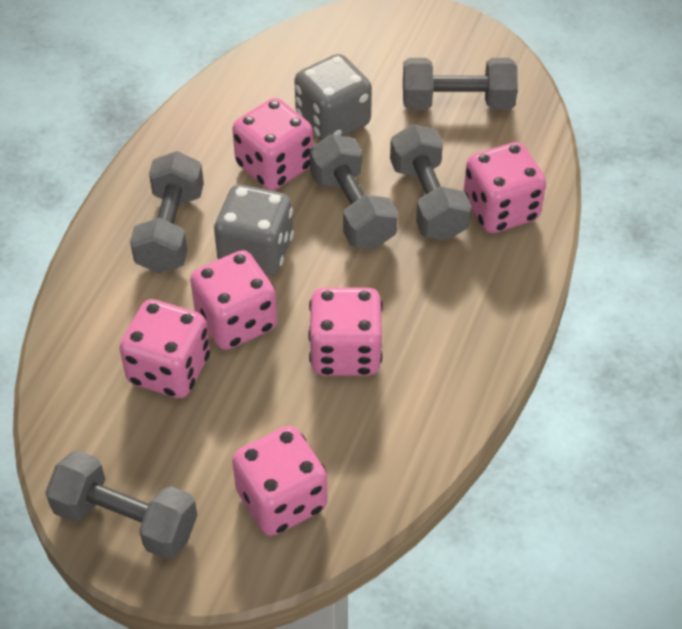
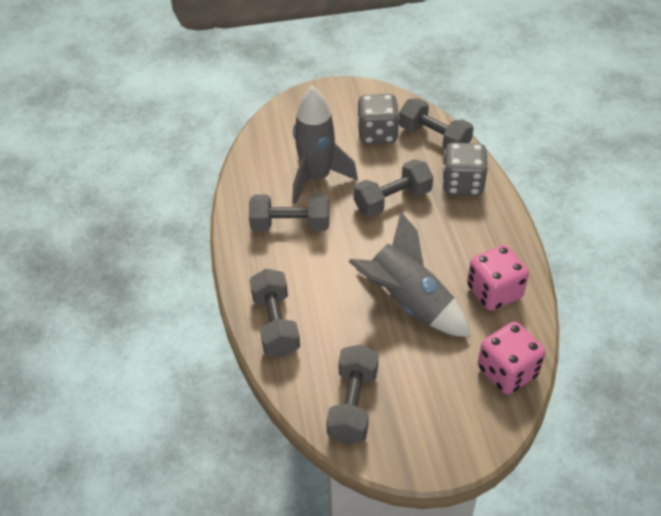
grey rocket: none = 0 -> [292,86,358,204] [349,212,471,338] = 2
pink dice: [119,299,210,398] [190,250,277,350] [232,98,313,190] [232,426,327,536] [308,287,383,376] [464,142,546,233] = 6 -> [467,245,529,311] [478,322,545,394] = 2

